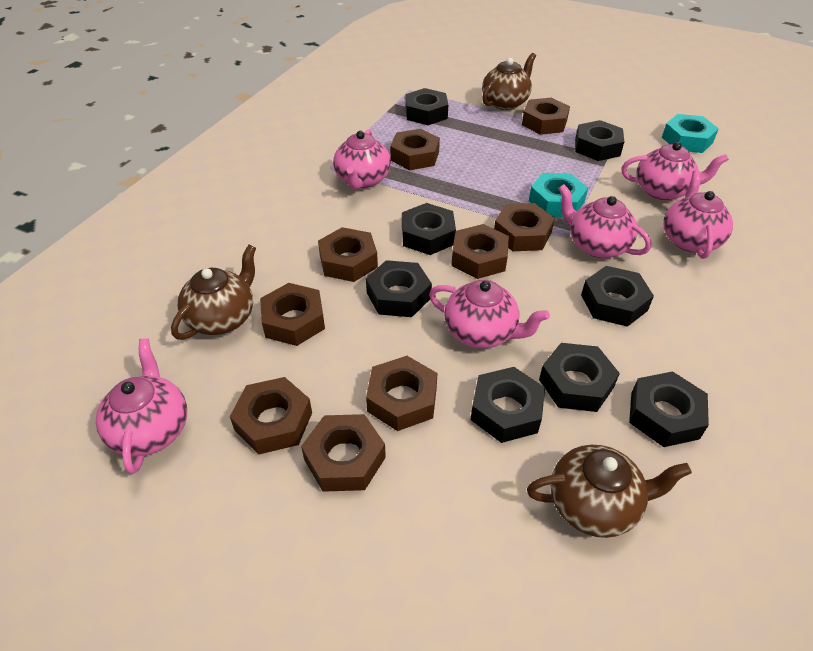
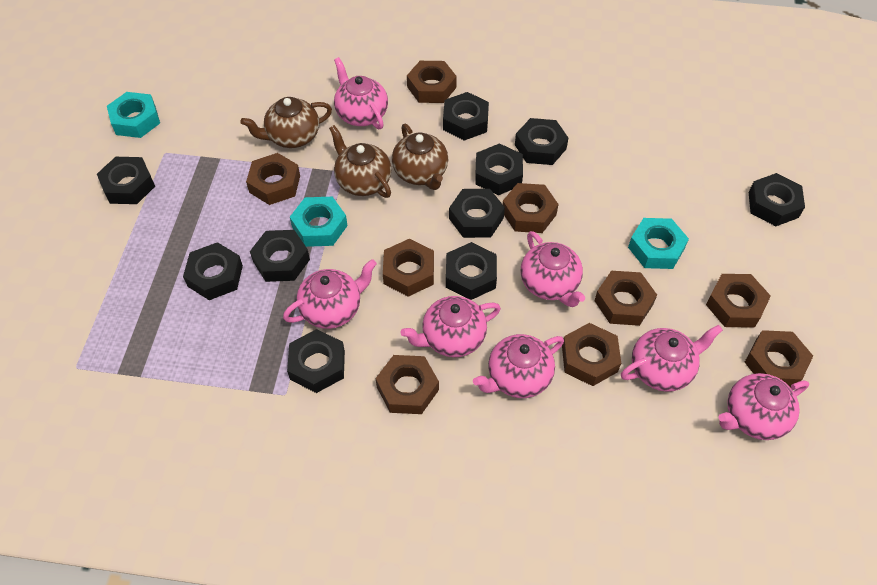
black nut: [366,260,432,317] [402,203,456,255] [405,88,448,125] [471,367,545,443] [539,343,620,412] [575,120,624,161] [581,266,654,327] [629,371,709,447] = 8 -> [97,157,155,204] [183,242,243,300] [250,230,310,282] [287,329,345,393] [443,92,489,141] [446,242,497,300] [449,189,505,238] [475,143,523,195] [515,118,568,165] [749,173,805,226] = 10
pink teapot: [96,338,187,474] [333,129,391,189] [429,280,550,348] [558,184,652,258] [621,142,729,201] [663,170,733,259] = 6 -> [283,259,377,329] [334,57,388,129] [401,296,501,357] [473,334,564,398] [520,231,585,307] [621,325,723,392] [719,373,809,440] = 7
turquoise nut: [529,173,588,217] [662,114,719,153] = 2 -> [107,92,160,138] [290,197,348,247] [628,218,689,269] = 3

